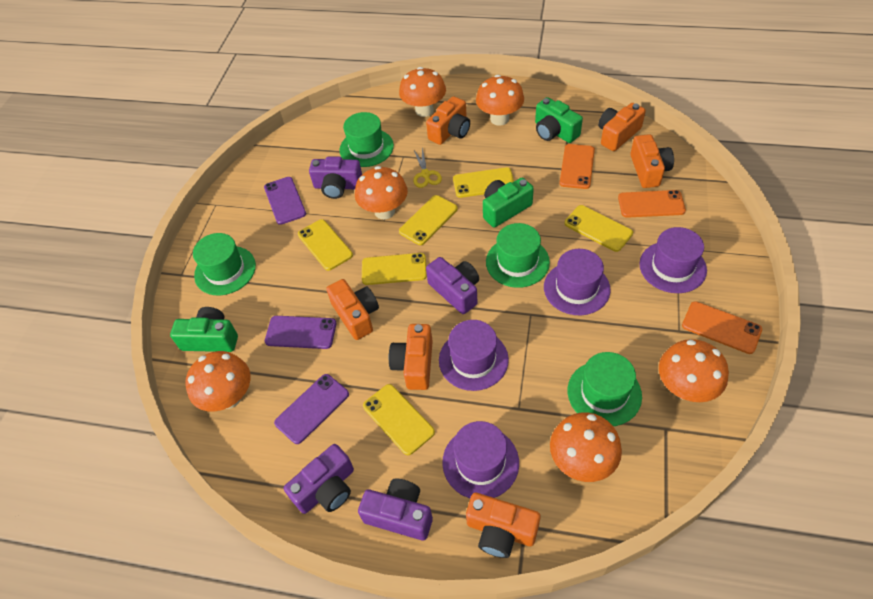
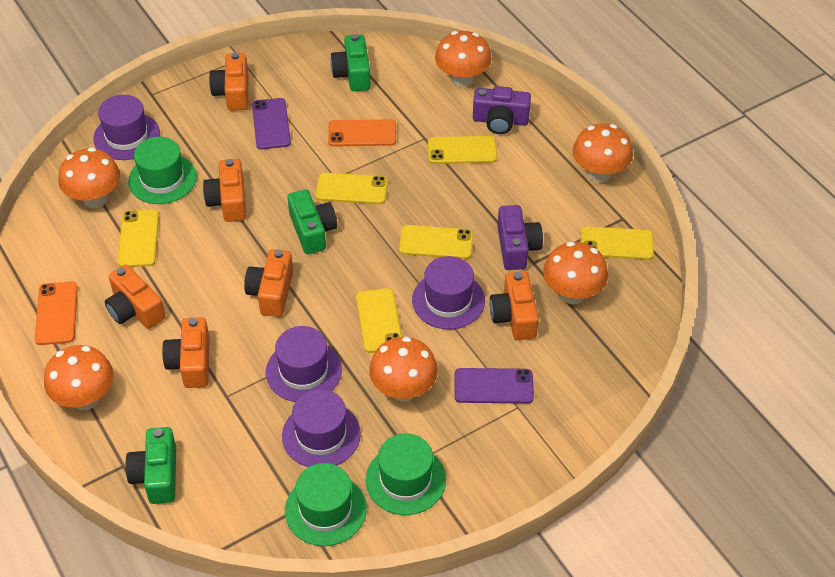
green hat: [193,233,256,295] [339,112,394,167] [486,223,550,288] [568,352,642,426] = 4 -> [128,137,197,204] [285,463,367,546] [366,433,446,515] = 3
orange phone: [560,144,595,189] [618,190,686,218] [682,301,762,354] = 3 -> [35,282,78,345] [328,119,396,147] = 2
purple camera: [284,444,354,514] [309,156,362,199] [358,479,433,540] [426,257,479,314] = 4 -> [473,86,531,134] [497,205,543,270] = 2
purple phone: [264,177,306,225] [265,316,337,349] [274,374,349,444] = 3 -> [252,98,291,149] [455,368,534,404] = 2
yellow scissors: [413,148,442,188] = 1 -> none = 0

